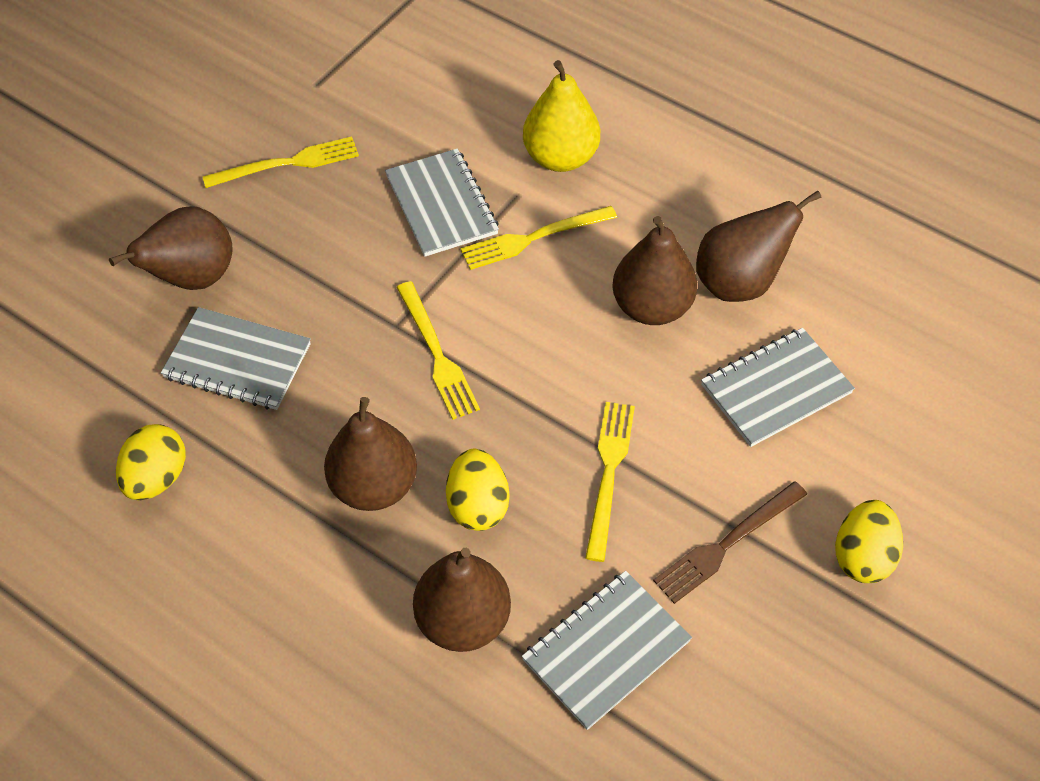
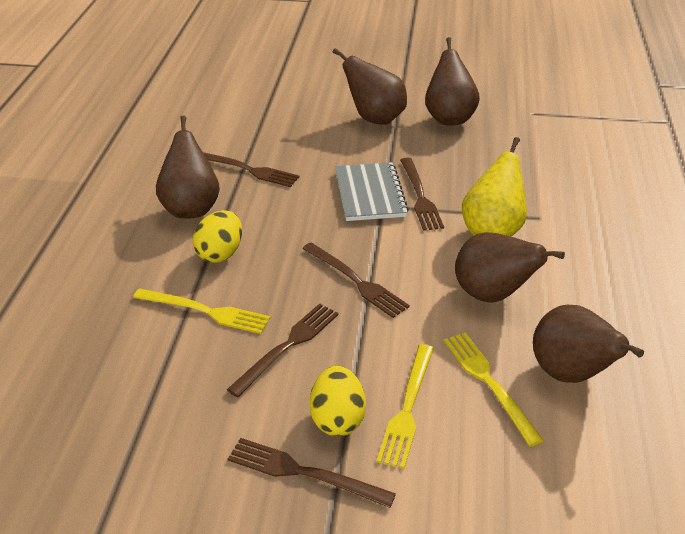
brown fork: [653,481,807,604] = 1 -> [203,152,299,187] [227,304,339,397] [228,438,396,508] [302,242,410,318] [400,158,444,231] = 5
grey notebook: [161,307,311,410] [385,148,499,257] [522,571,692,730] [701,328,855,447] = 4 -> [335,162,409,221] = 1
yellow egg: [116,424,186,500] [446,449,509,531] [835,500,903,583] = 3 -> [193,210,242,263] [310,366,366,436] = 2
yellow fork: [203,136,359,188] [396,281,480,420] [461,206,617,270] [585,402,635,562] = 4 -> [133,288,270,334] [377,344,434,469] [444,332,544,447] = 3

